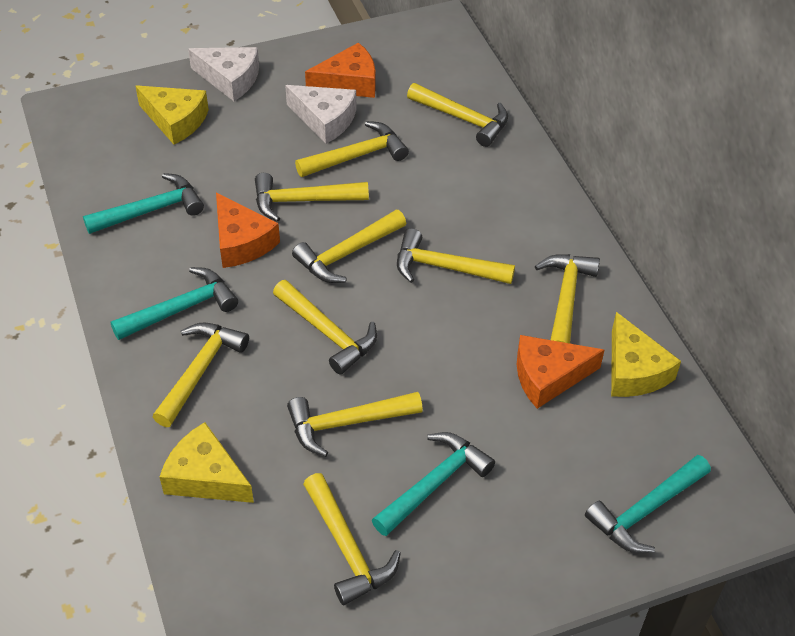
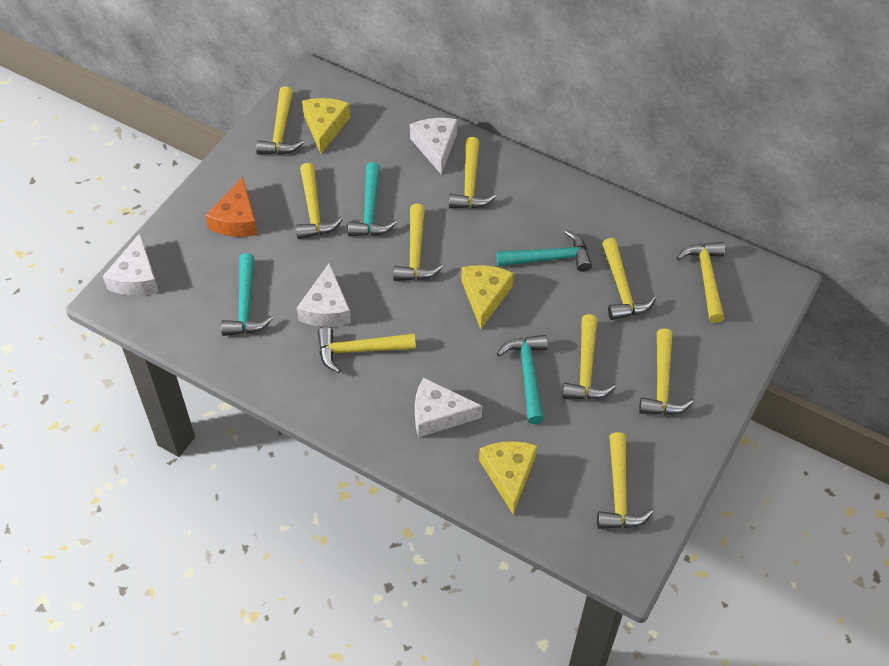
orange cheese: [216,193,280,268] [305,42,375,98] [517,335,604,409] = 3 -> [205,177,258,237] = 1
white cheese: [188,47,259,101] [285,85,356,144] = 2 -> [103,233,159,296] [297,263,351,327] [410,118,457,174] [415,378,482,437] = 4

